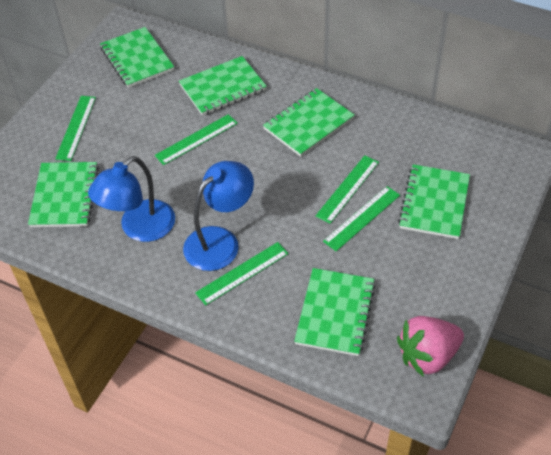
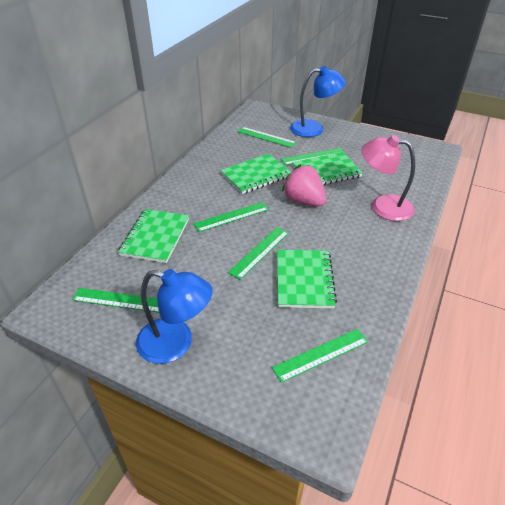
green notebook: [28,162,99,227] [100,27,174,88] [179,56,267,116] [263,88,355,157] [294,268,376,356] [398,164,470,239] = 6 -> [118,209,189,263] [220,154,291,194] [277,250,337,308] [292,152,363,185] = 4
green ruler: [55,96,96,161] [155,114,238,165] [195,242,289,305] [315,155,379,224] [323,186,400,251] = 5 -> [72,288,159,313] [193,202,269,232] [228,227,289,280] [237,127,296,148] [272,329,368,383] [281,148,346,165] = 6
pink lamp: none = 0 -> [361,135,415,221] = 1

